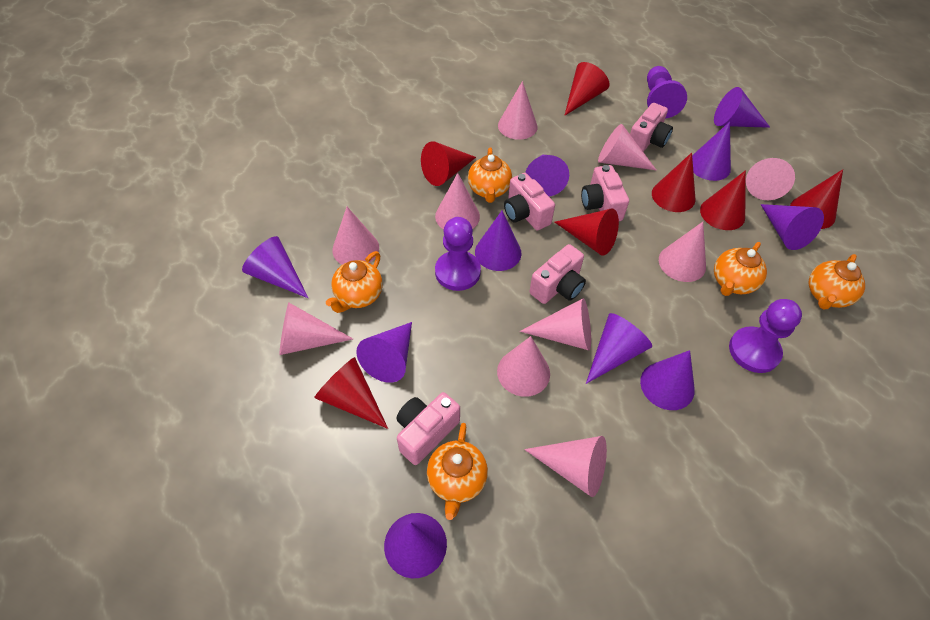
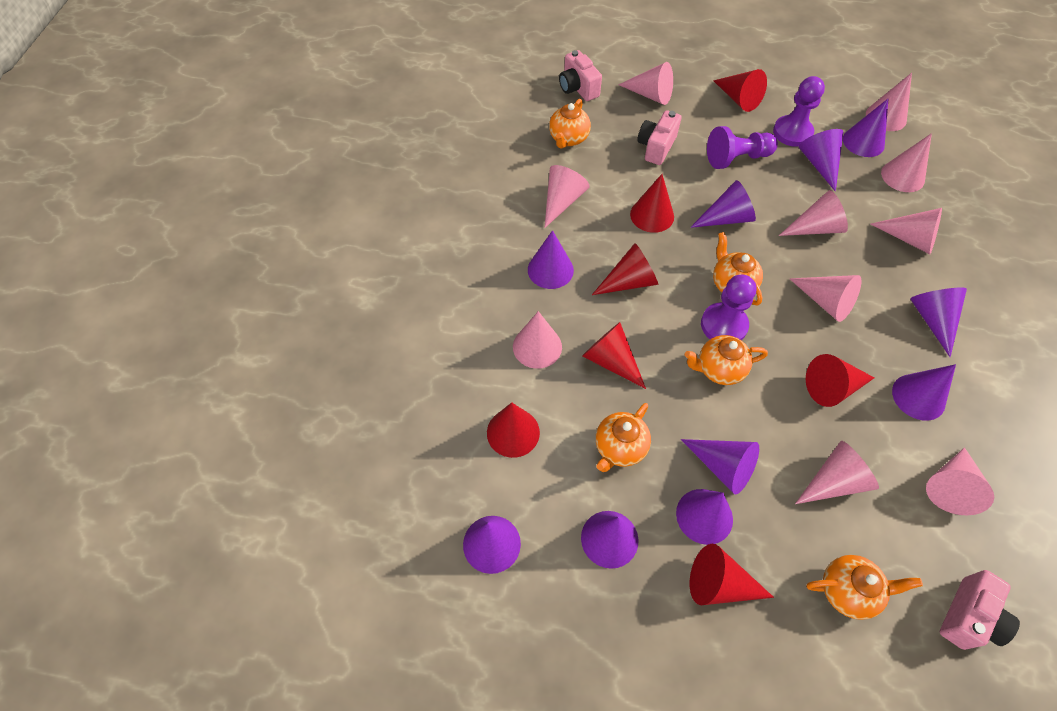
pink camera: [396,392,460,465] [504,173,555,230] [529,244,586,304] [581,165,629,221] [630,103,673,152] = 5 -> [559,50,602,101] [637,110,681,165] [940,570,1020,650] = 3

